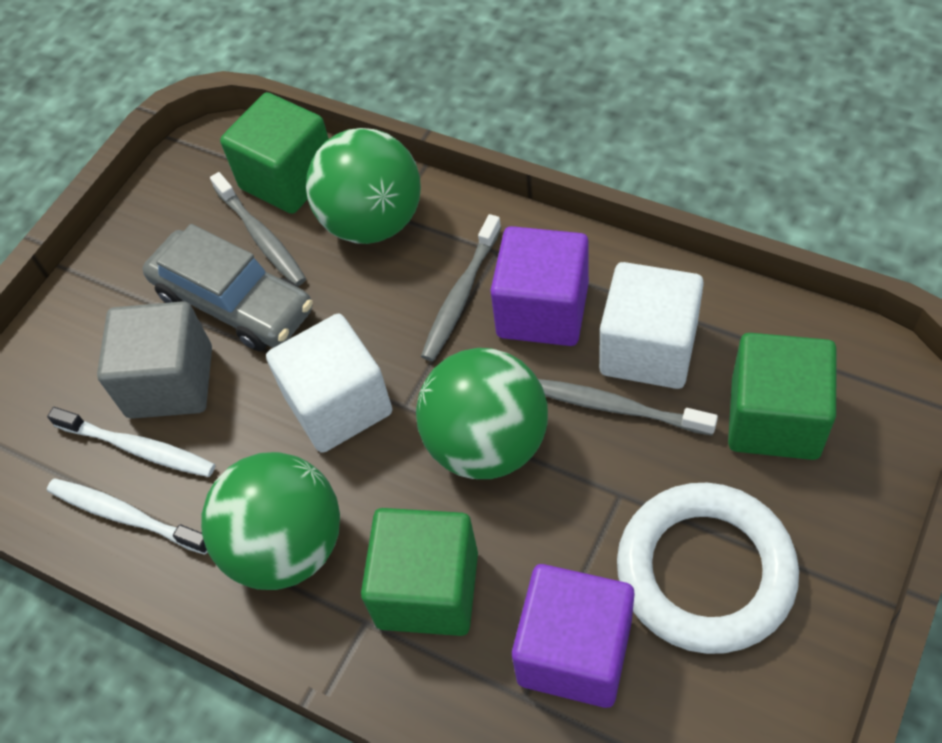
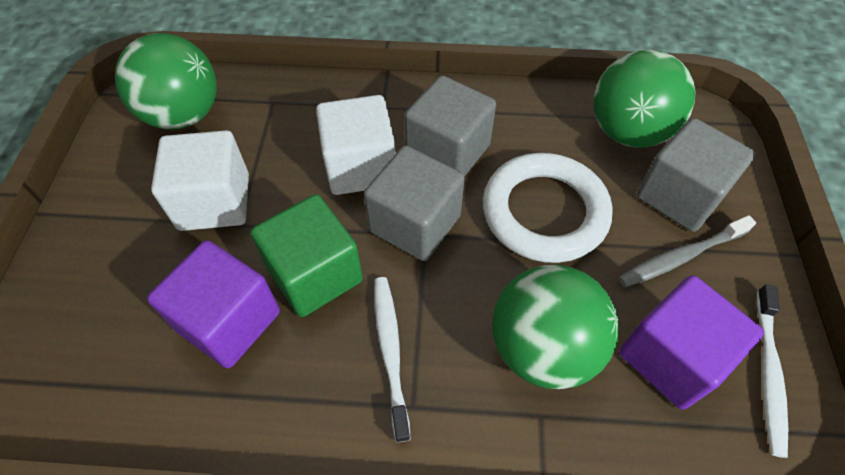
green cube: [220,92,329,214] [361,508,478,636] [728,333,837,460] = 3 -> [251,194,363,317] = 1
grey car: [143,224,313,351] = 1 -> none = 0
grey cube: [97,301,212,419] = 1 -> [364,145,465,261] [404,75,496,177] [637,118,756,232] = 3
grey toothbrush: [210,172,306,286] [421,214,501,361] [538,379,718,436] = 3 -> [619,215,756,287] = 1

